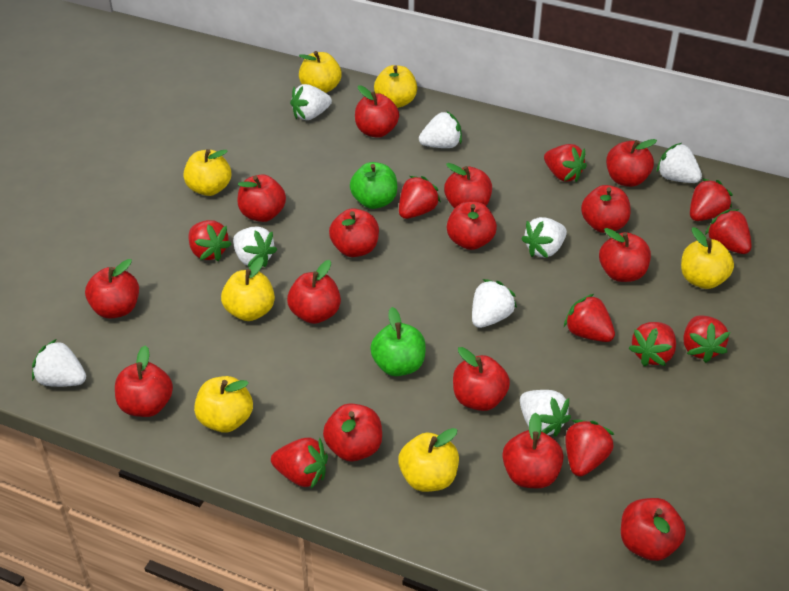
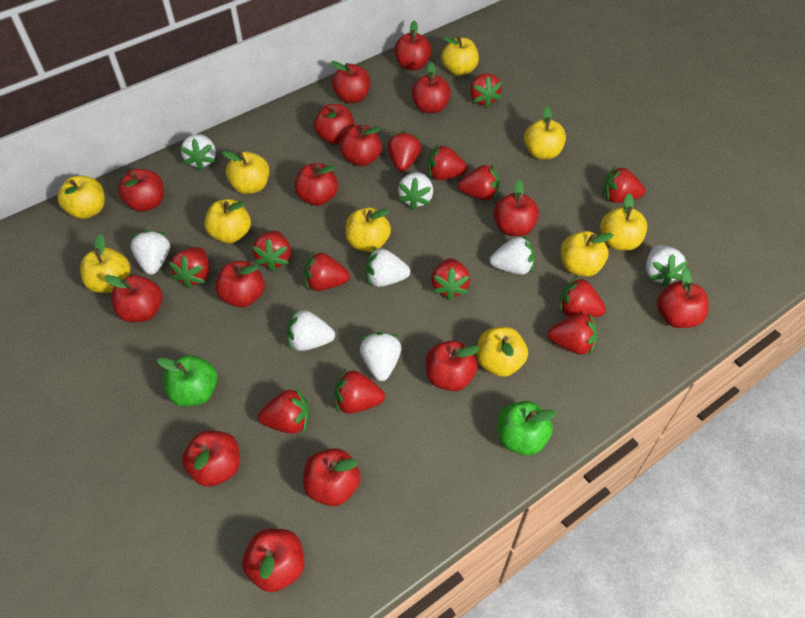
red strawberry: [188,220,232,261] [271,437,328,489] [399,176,441,219] [544,144,587,182] [564,294,615,342] [565,420,614,477] [629,322,676,366] [683,315,730,363] [690,179,733,221] [705,209,752,254] = 10 -> [169,247,209,288] [252,231,291,271] [258,388,309,434] [304,251,350,291] [334,369,385,414] [387,131,421,172] [428,145,468,180] [431,258,470,300] [458,164,500,200] [470,73,502,108] [547,313,597,355] [559,276,606,317] [603,166,645,203] = 13
yellow apple: [184,149,231,196] [194,376,253,433] [221,257,275,321] [299,51,342,93] [374,65,417,108] [398,428,459,492] [681,227,734,289] = 7 -> [57,176,105,219] [80,234,130,293] [204,199,251,243] [222,151,269,194] [345,207,391,252] [441,36,479,76] [477,327,528,377] [524,106,566,159] [561,231,613,277] [600,193,647,251] = 10

